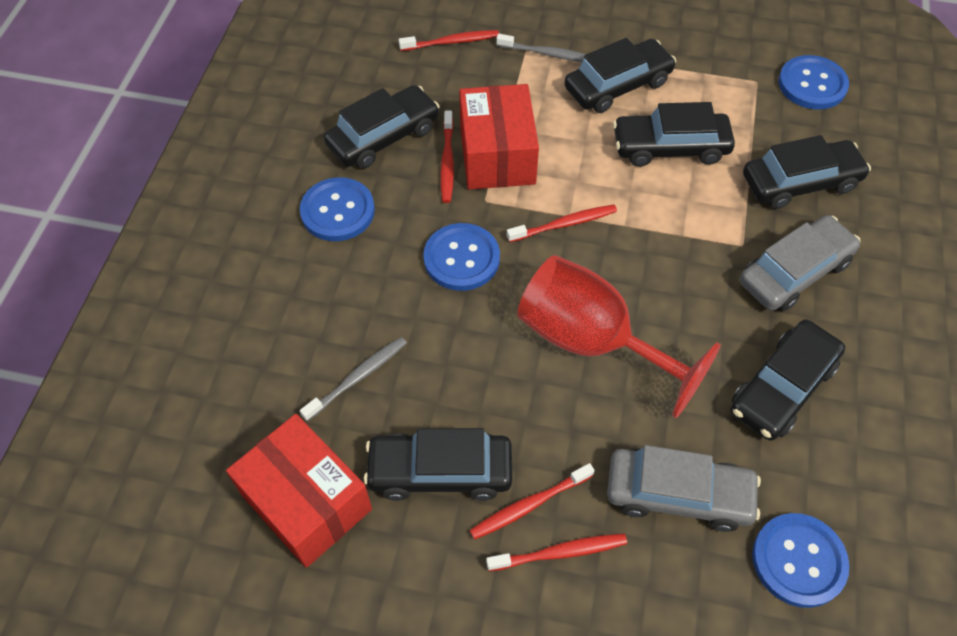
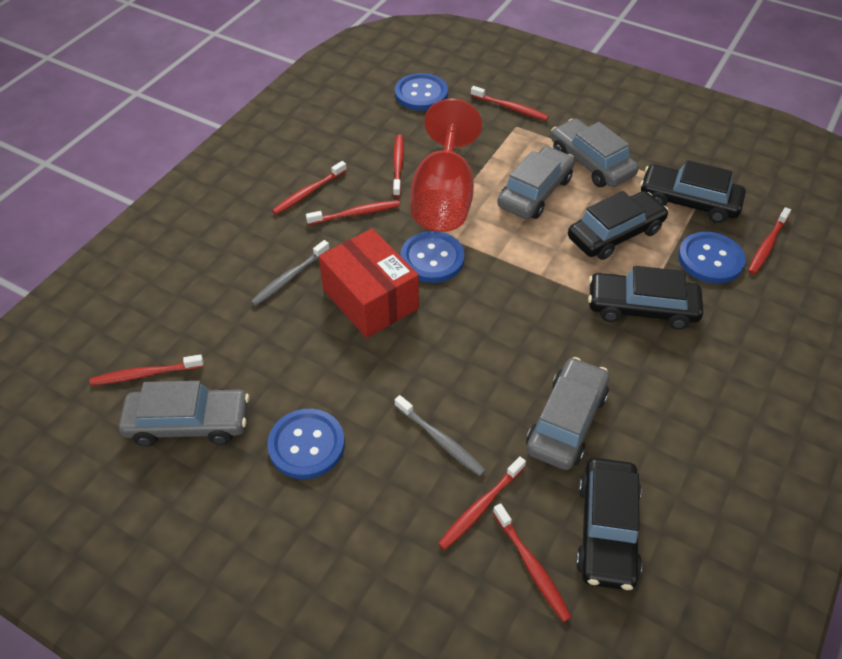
black car: [324,85,440,169] [364,428,512,501] [564,38,676,113] [613,102,735,167] [731,320,845,441] [743,135,871,209] = 6 -> [568,191,669,260] [576,458,642,591] [588,266,703,329] [640,160,746,223] = 4
grey car: [607,445,761,532] [740,215,860,311] = 2 -> [119,381,249,446] [497,146,575,219] [526,357,610,470] [551,119,639,187] = 4
red box: [226,414,372,568] [459,84,539,190] = 2 -> [319,228,419,338] = 1
red toothbrush: [399,30,499,51] [440,111,454,203] [469,463,595,540] [486,534,627,571] [507,205,617,242] = 5 -> [89,354,204,386] [272,161,347,215] [306,200,400,225] [393,134,404,197] [438,456,526,550] [471,86,549,121] [493,503,572,622] [748,207,791,274] = 8

